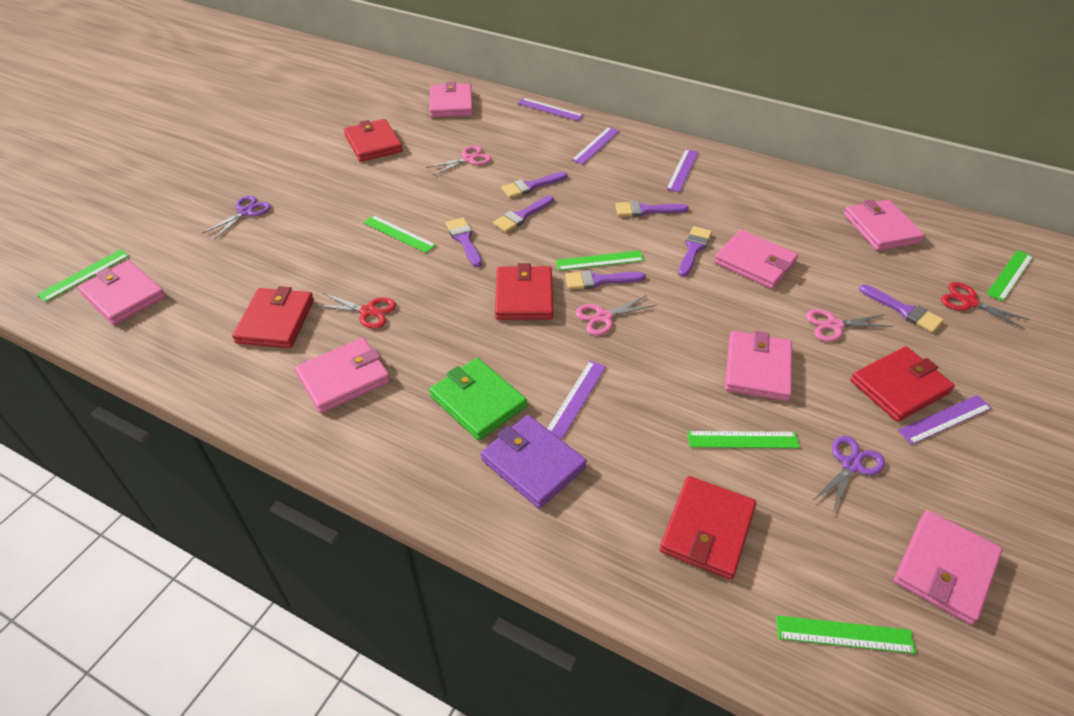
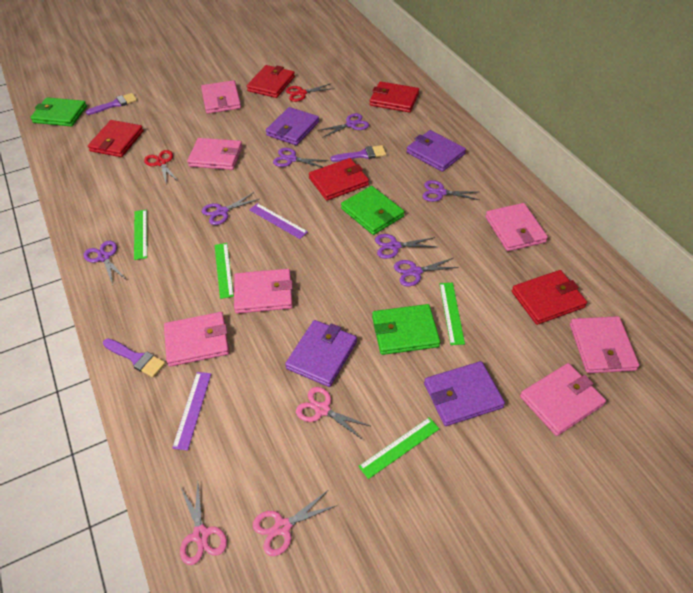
green ruler: [37,249,129,302] [363,215,436,253] [556,251,644,271] [687,431,800,448] [776,615,916,654] [987,250,1033,301] = 6 -> [134,210,147,260] [215,243,234,299] [358,417,440,479] [439,283,465,345] = 4
green wallet: [429,358,527,440] = 1 -> [30,97,87,127] [341,186,404,235] [372,304,440,355] = 3
purple brush: [446,218,482,267] [493,196,554,232] [501,172,568,198] [565,270,646,289] [616,201,689,217] [678,226,712,277] [859,284,943,333] = 7 -> [86,93,137,115] [103,338,166,377] [330,145,386,162] = 3
purple ruler: [517,98,583,121] [547,361,606,439] [572,127,619,164] [666,149,698,192] [898,395,992,445] = 5 -> [172,372,211,451] [249,203,308,239] = 2
purple scissors: [203,196,271,240] [812,436,885,514] = 2 -> [84,241,127,285] [202,192,259,225] [273,148,328,167] [317,113,369,138] [375,234,436,259] [394,258,459,286] [422,180,479,202] = 7
purple wallet: [481,415,587,509] = 1 -> [266,107,319,145] [285,320,357,387] [406,130,466,172] [424,361,505,426] = 4

